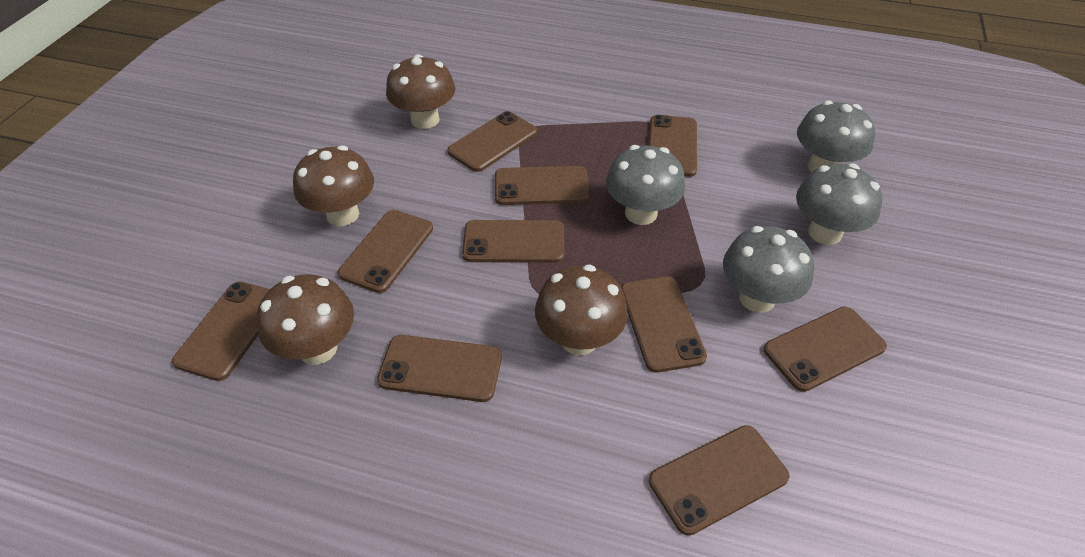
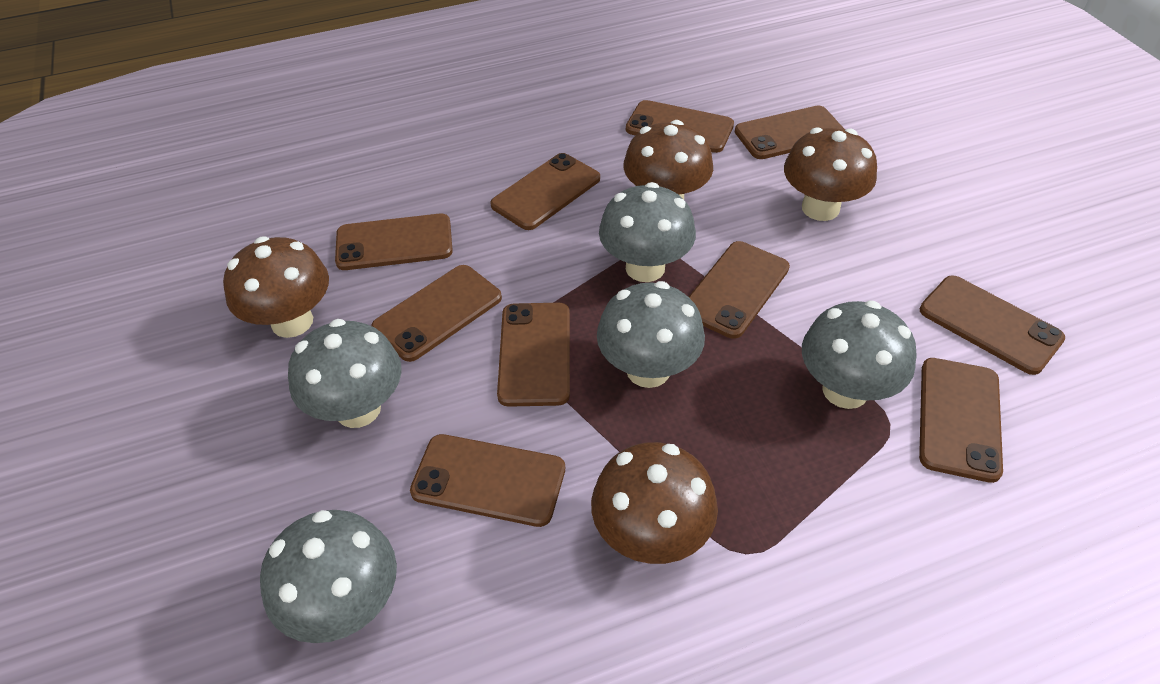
grey mushroom: [606,145,685,225] [723,226,814,312] [796,163,882,245] [797,100,875,172] = 4 -> [260,510,397,643] [288,319,402,428] [597,281,705,388] [599,182,696,282] [802,301,917,409] = 5

